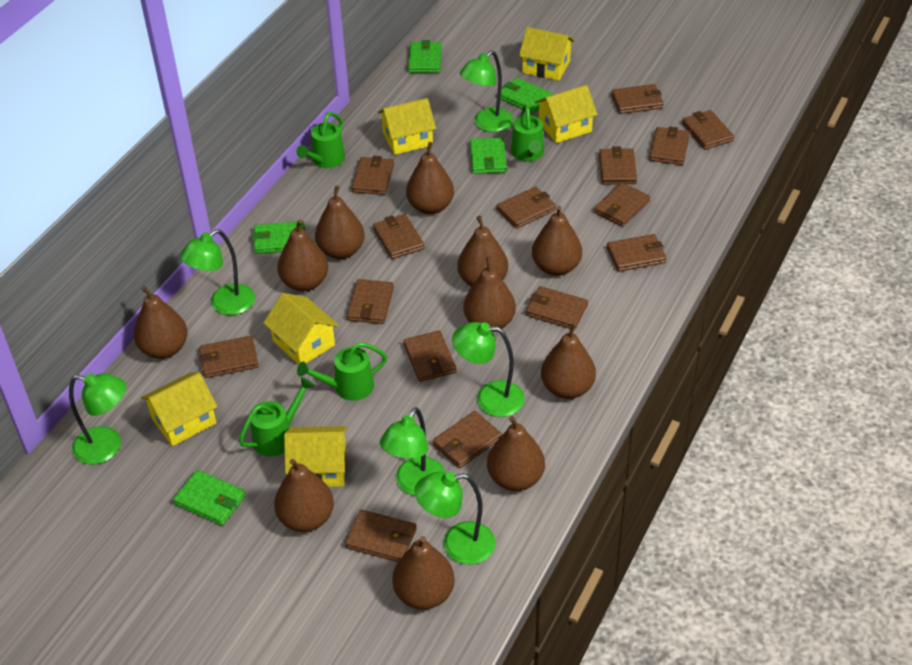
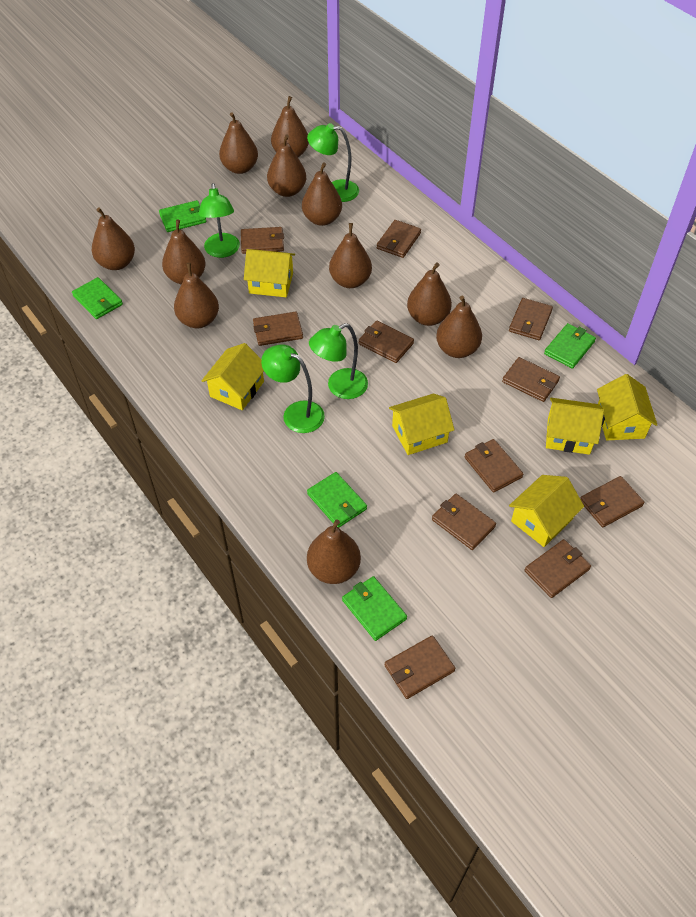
brown wallet: [199,336,259,378] [345,510,417,562] [347,279,394,324] [351,156,394,195] [373,214,425,259] [404,330,456,382] [433,411,502,468] [497,186,556,229] [526,286,588,329] [594,183,650,227] [599,147,637,184] [607,234,667,272] [611,84,664,114] [649,126,690,165] [682,110,734,150] = 15 -> [241,227,284,254] [253,312,303,346] [359,321,414,363] [377,220,421,258] [385,635,455,699] [432,493,496,550] [465,439,523,493] [502,357,560,402] [509,298,553,340] [525,539,591,598] [581,476,644,527] = 11
green lamp: [69,373,126,464] [180,229,255,315] [380,407,445,496] [415,472,495,565] [452,322,525,417] [460,50,513,132] = 6 -> [199,183,240,258] [261,344,325,433] [307,123,359,202] [309,323,368,399] = 4
green watering can: [239,377,314,456] [296,112,345,168] [297,342,387,401] [511,104,544,161] = 4 -> none = 0

